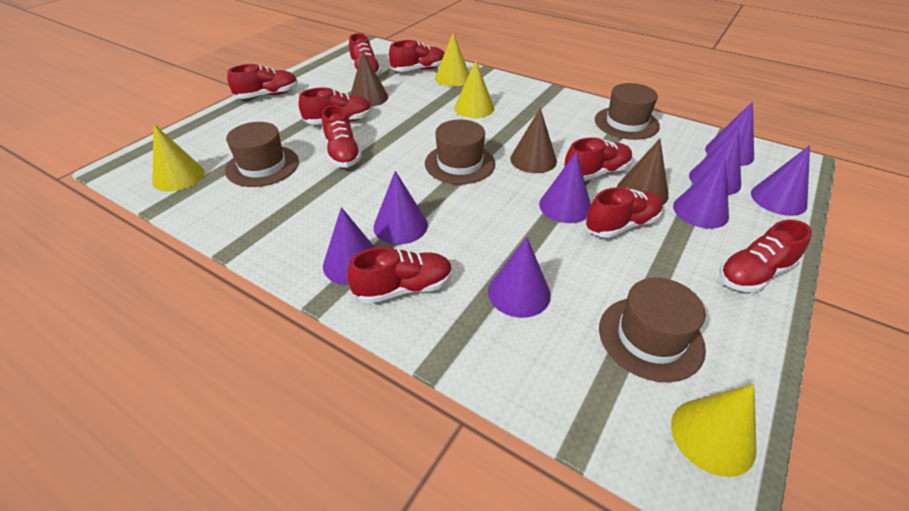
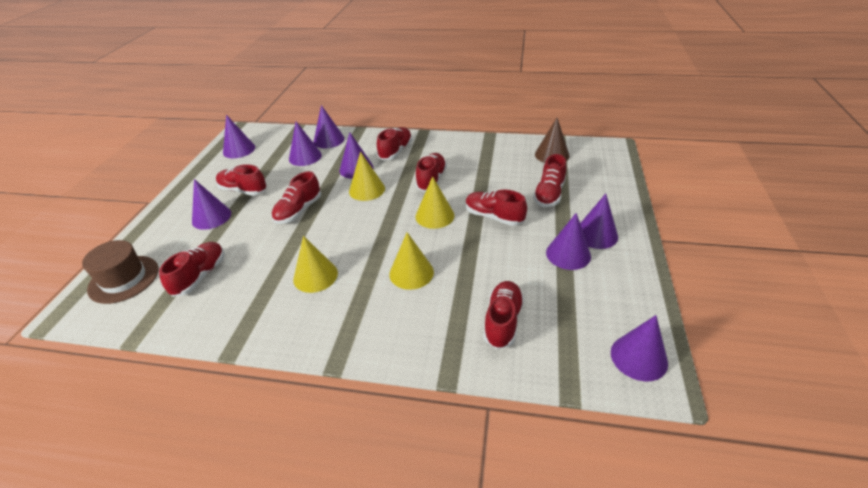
brown cone: [350,50,388,107] [510,108,557,173] [617,139,669,205] = 3 -> [535,118,570,163] = 1
brown hat: [225,122,299,187] [425,119,495,184] [595,83,660,140] [599,277,706,382] = 4 -> [82,240,159,304] = 1
red shoe: [227,64,298,99] [298,87,372,125] [322,105,362,168] [347,247,452,304] [349,33,382,75] [389,40,445,72] [564,137,632,181] [585,187,663,238] [719,220,812,293] = 9 -> [159,242,225,297] [216,164,267,196] [272,171,321,224] [377,127,412,160] [415,153,447,192] [465,190,527,226] [483,281,524,349] [533,154,566,207] = 8

